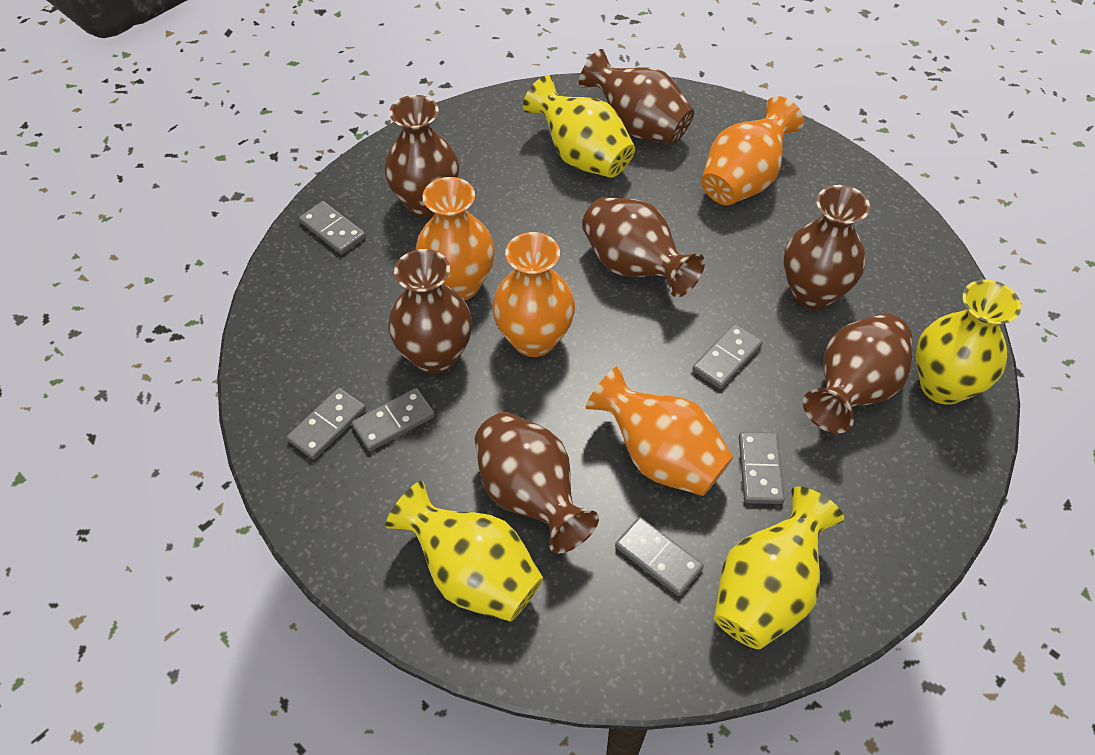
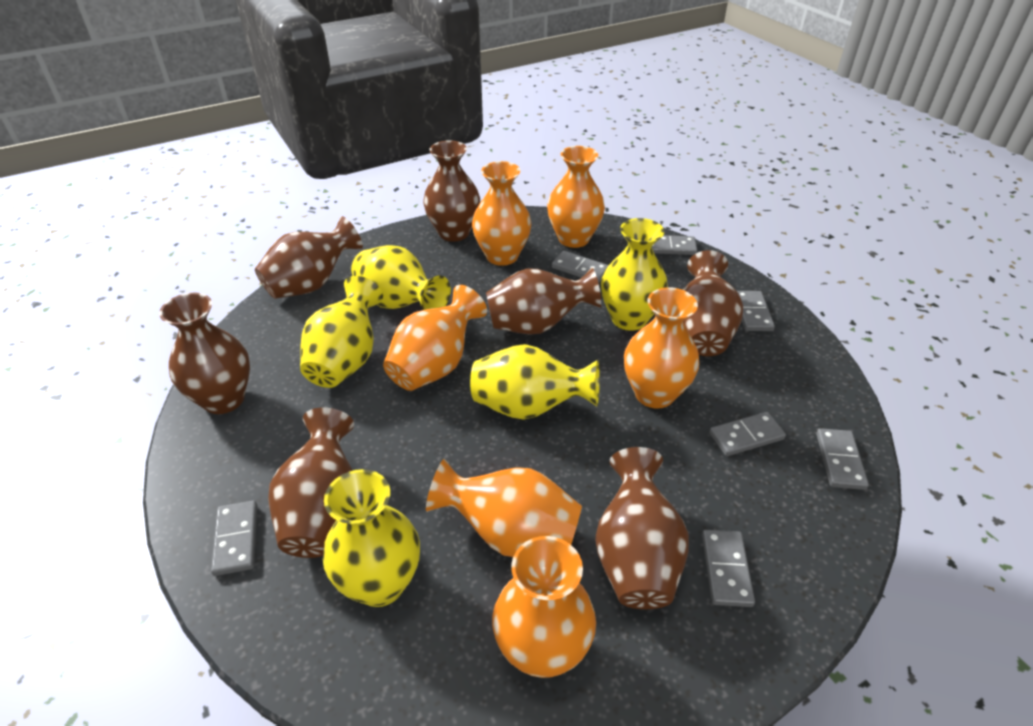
grey domino: [287,388,366,460] [299,201,366,255] [352,388,435,451] [615,517,704,596] [692,324,763,389] [739,432,785,504] = 6 -> [211,500,257,576] [552,251,609,283] [652,235,698,255] [702,530,755,607] [709,412,786,456] [737,291,775,331] [816,428,869,490] = 7
orange vase: [415,177,495,301] [492,232,575,357] [586,366,733,496] [701,96,804,205] = 4 -> [383,285,487,391] [426,459,582,557] [472,161,531,266] [492,536,596,678] [547,146,605,248] [624,287,699,409] = 6
yellow vase: [385,481,543,622] [523,75,635,178] [714,486,844,649] [916,280,1021,405] = 4 -> [300,276,383,388] [323,469,420,607] [351,245,451,310] [470,344,600,420] [601,218,668,331] = 5

